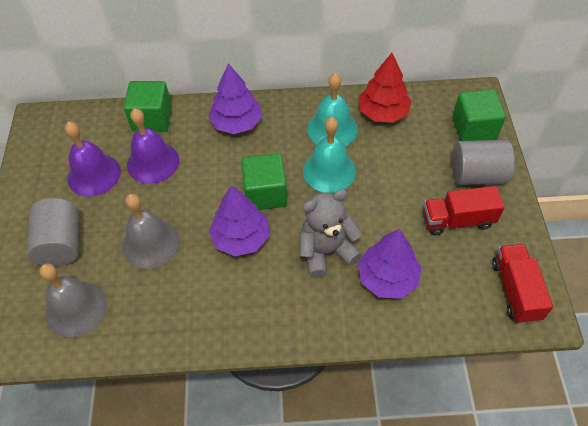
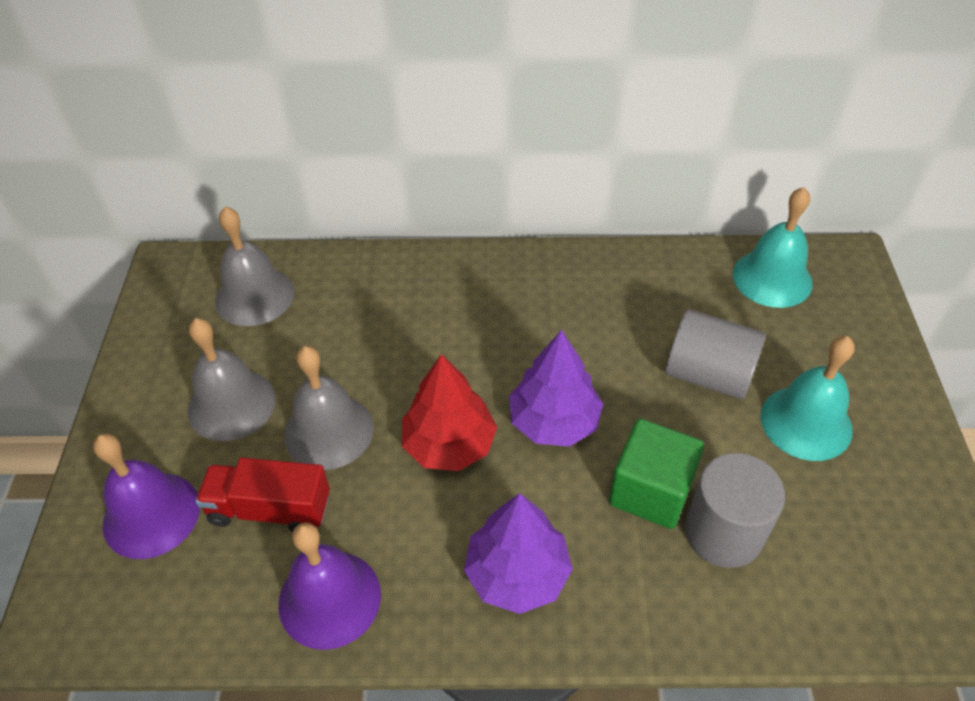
green cube: [124,81,172,132] [241,153,287,210] [452,89,506,141] = 3 -> [609,419,704,529] = 1
grey bell: [39,263,107,337] [122,194,179,269] = 2 -> [188,318,276,441] [215,206,294,326] [284,346,373,470] = 3
grey teddy bear: [300,189,362,278] = 1 -> none = 0
purple tree: [209,64,262,134] [209,186,269,256] [358,229,421,299] = 3 -> [464,493,573,614] [509,330,603,446] = 2
red truck: [423,186,505,235] [492,244,553,324] = 2 -> [195,457,330,532] = 1

